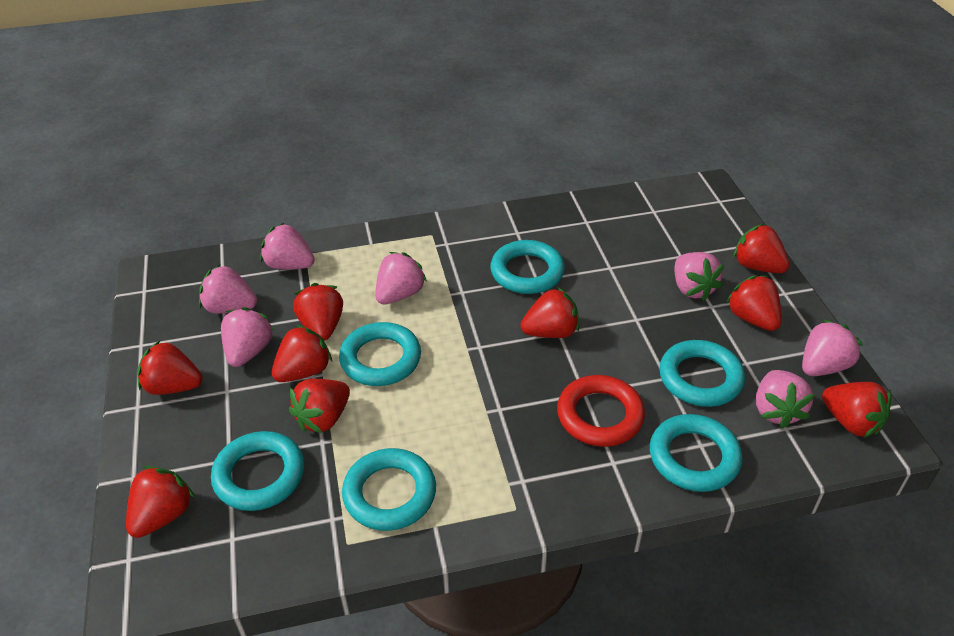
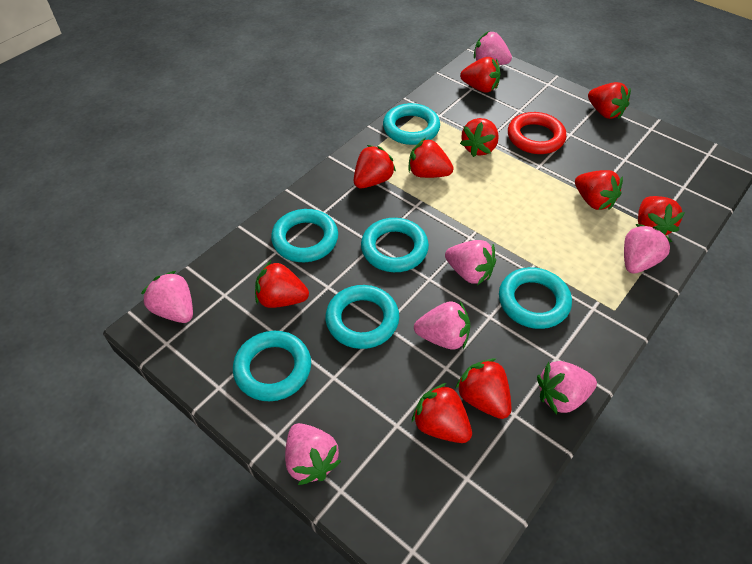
red strawberry: [126,466,195,538] [137,341,203,395] [272,325,332,382] [289,379,350,433] [293,283,343,341] [520,287,579,338] [726,275,782,331] [734,224,790,273] [822,382,891,438] = 9 -> [255,261,309,308] [354,145,396,188] [408,138,454,178] [412,383,472,443] [455,358,512,419] [460,57,500,93] [460,118,499,157] [575,170,623,210] [588,82,631,119] [638,196,685,235] = 10

